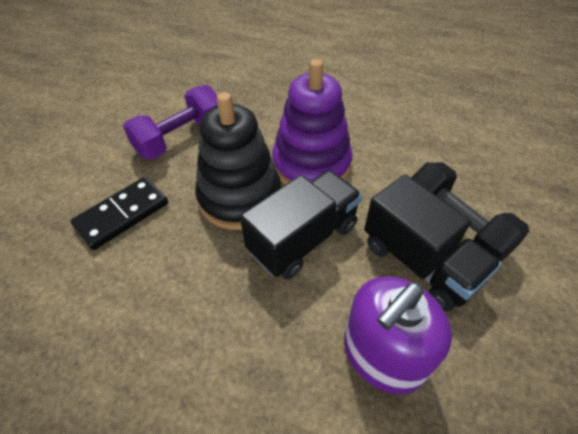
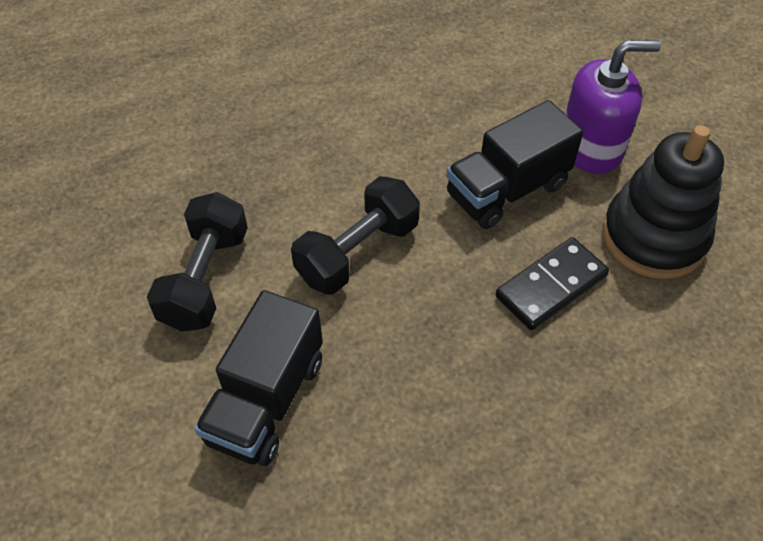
black dumbbell: [411,162,529,262] = 1 -> [147,192,248,331] [291,176,420,295] = 2
purple dumbbell: [123,85,218,160] = 1 -> none = 0
purple stacking toy: [272,59,352,185] = 1 -> none = 0

